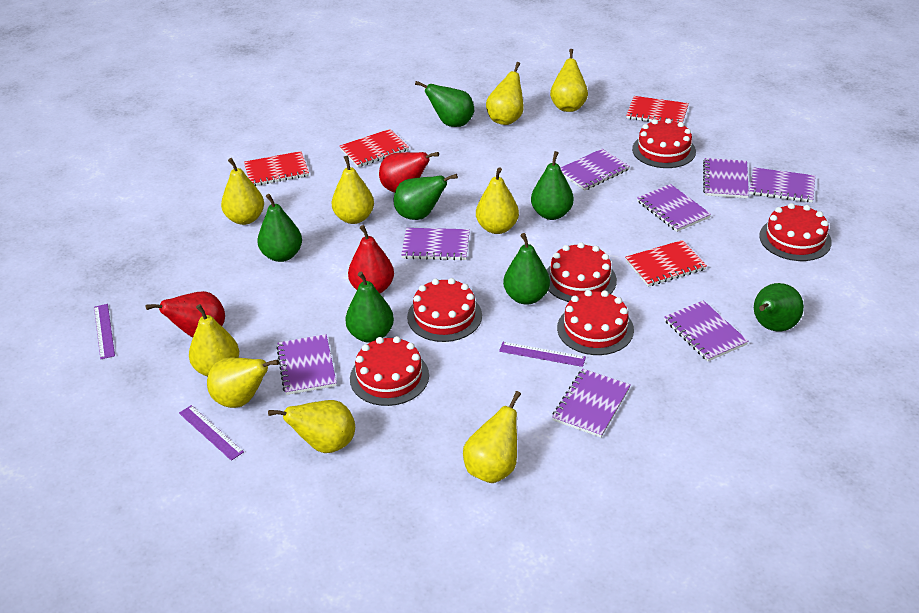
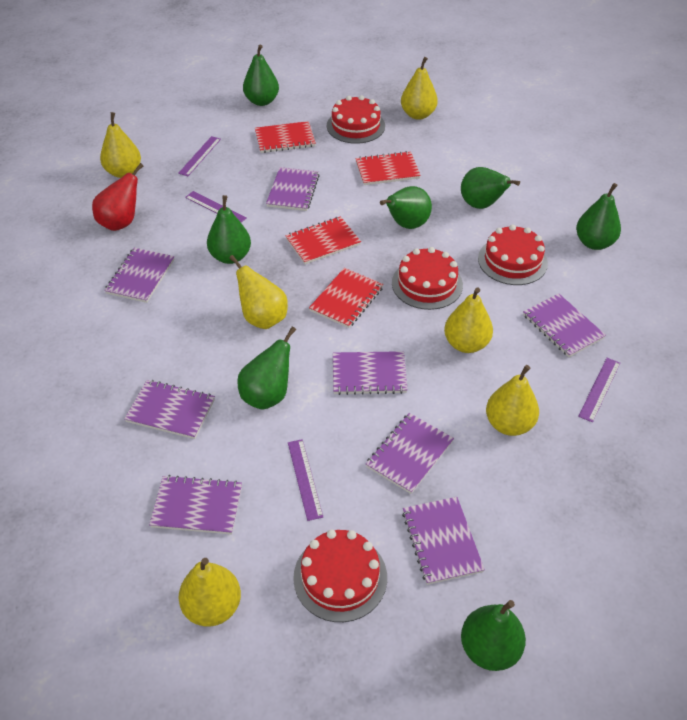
purple ruler: [94,304,115,359] [179,405,244,461] [499,342,586,367] = 3 -> [178,136,221,176] [185,191,247,223] [288,439,323,521] [578,358,620,423] = 4
red cake: [350,336,429,406] [407,278,482,342] [547,242,617,302] [557,290,634,355] [632,118,696,168] [759,203,832,261] = 6 -> [293,530,387,622] [327,95,385,144] [392,247,463,310] [478,225,548,285] = 4
red pear: [146,291,225,337] [348,225,394,293] [379,152,439,192] = 3 -> [92,163,144,231] = 1
yellow pear: [189,304,239,376] [207,358,279,408] [221,158,264,225] [268,400,355,453] [332,156,374,224] [463,391,521,483] [476,167,519,234] [486,62,524,125] [550,49,588,112] = 9 -> [100,112,141,178] [179,558,241,627] [229,255,288,329] [401,57,438,120] [444,287,493,353] [486,365,539,436] = 6

